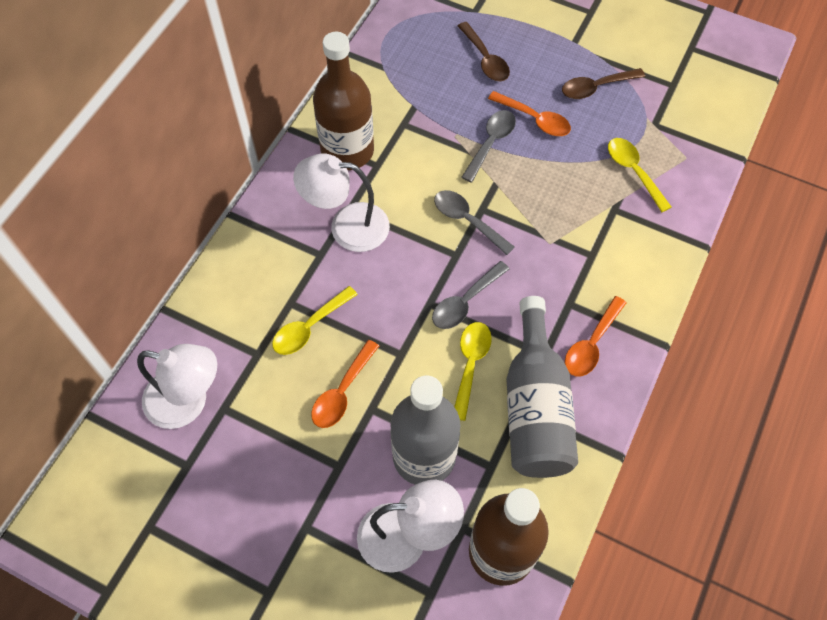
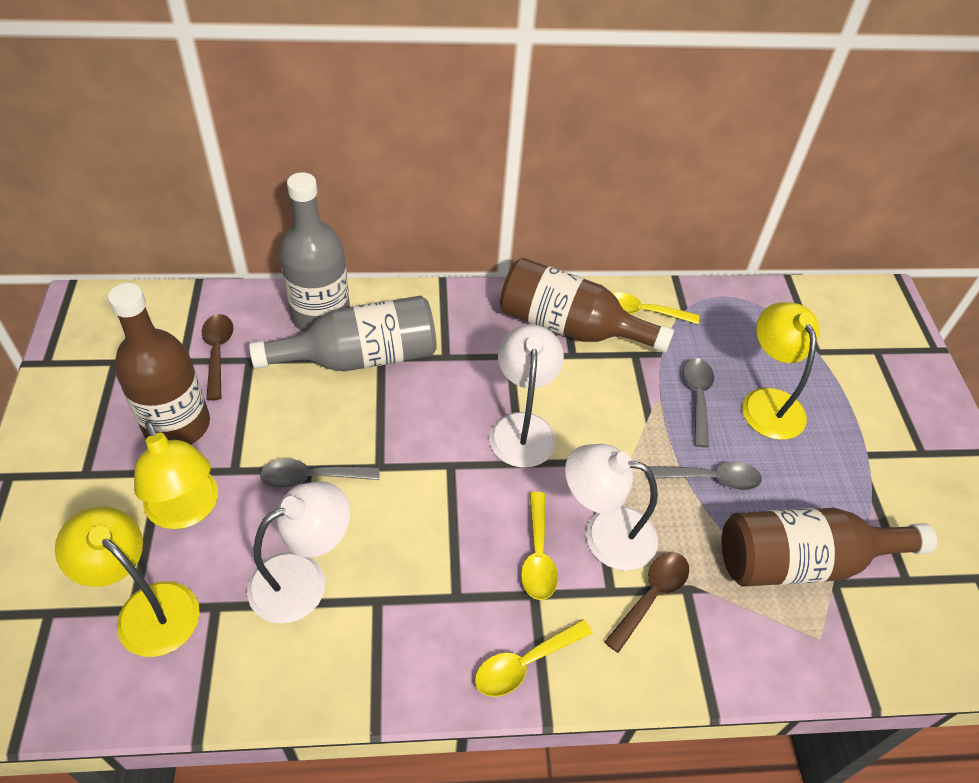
brown bottle: [313,32,374,170] [469,488,549,586] = 2 -> [108,283,210,445] [500,258,674,353] [722,508,937,587] = 3
orange spoon: [311,340,379,428] [488,91,571,136] [565,296,627,376] = 3 -> none = 0
yellow lamp: none = 0 -> [55,506,200,657] [134,421,218,529] [742,302,819,440] = 3

